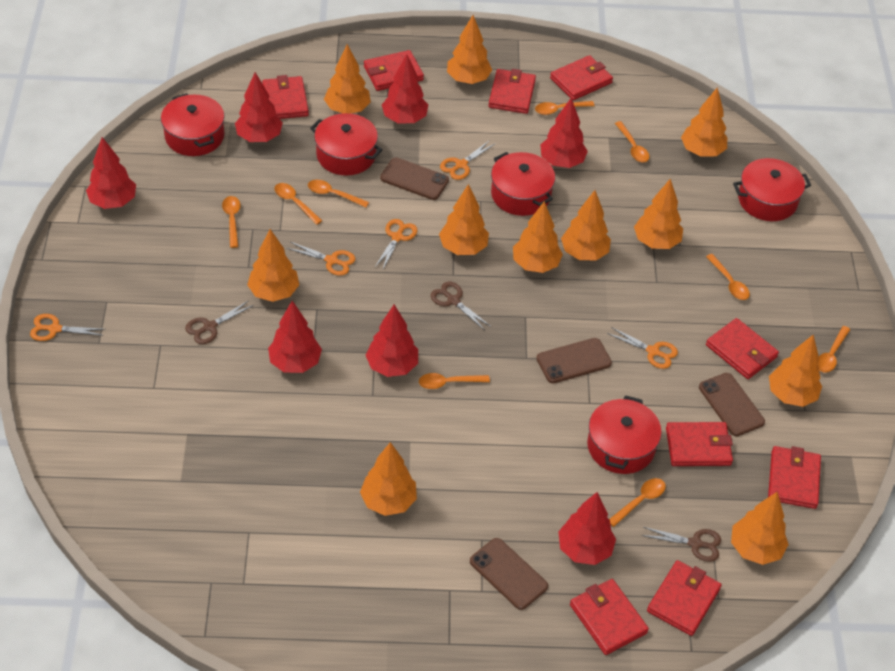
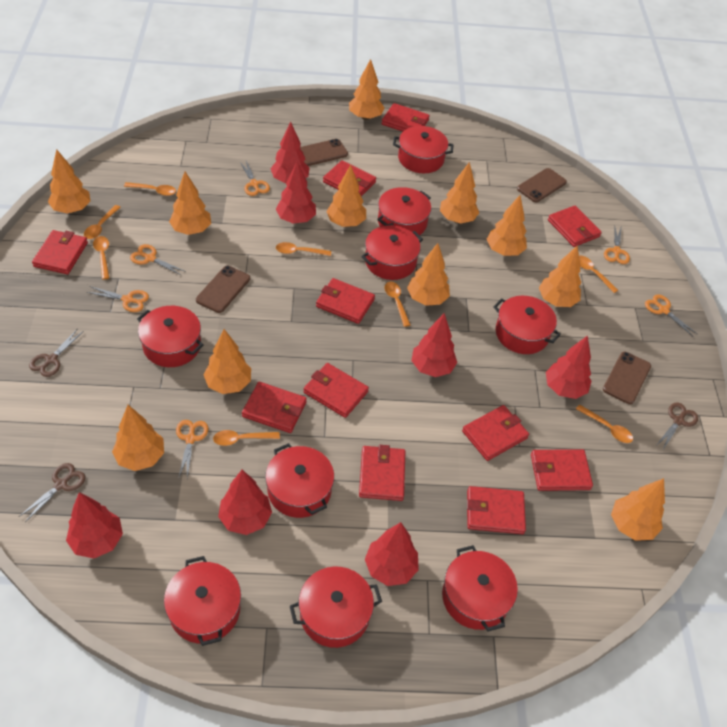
orange scissors: [30,314,105,341] [287,242,355,276] [375,219,417,271] [440,140,495,180] [607,327,678,369] = 5 -> [87,286,149,312] [130,244,186,276] [176,420,208,479] [240,161,270,196] [604,225,630,264] [645,295,697,336] = 6
orange spoon: [222,196,241,248] [274,183,322,225] [308,180,369,207] [419,373,490,389] [535,101,595,115] [609,478,666,527] [615,121,649,162] [706,254,750,300] [817,326,850,373] = 9 -> [84,205,121,239] [93,236,109,280] [124,182,176,196] [213,430,280,446] [276,242,331,256] [385,282,410,327] [576,405,633,443] [579,256,618,293] = 8
red pot: [161,93,225,156] [310,113,383,175] [491,152,555,216] [587,395,662,474] [733,158,811,221] = 5 -> [137,306,203,367] [164,556,241,646] [265,443,334,518] [290,566,382,648] [361,225,423,280] [377,187,431,235] [393,126,453,173] [442,545,518,631] [493,296,561,354] = 9
red wallet: [262,75,309,119] [364,50,424,91] [488,69,536,114] [550,55,613,100] [570,579,649,655] [647,560,722,636] [666,422,733,466] [706,318,779,379] [768,446,821,509] = 9 -> [32,230,88,274] [242,382,307,433] [303,363,369,418] [316,278,375,324] [323,160,376,196] [359,445,405,501] [382,103,430,132] [462,405,529,461] [467,486,526,534] [531,449,593,491] [548,206,602,247] = 11

